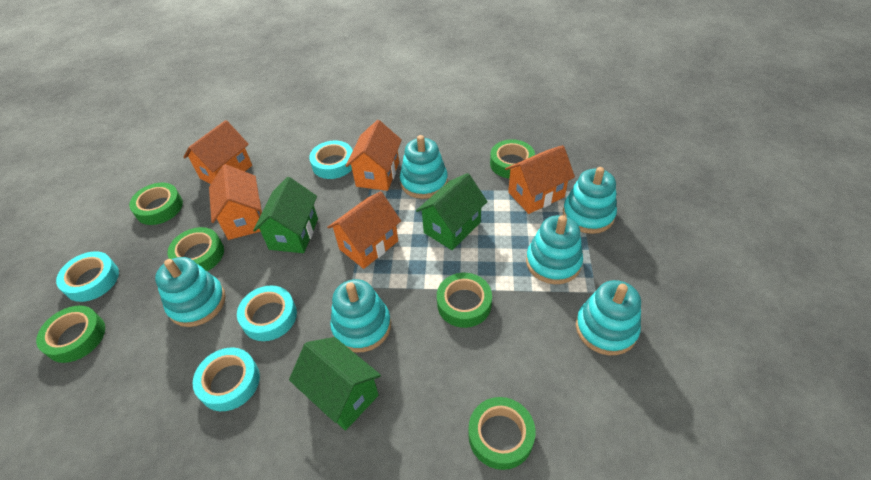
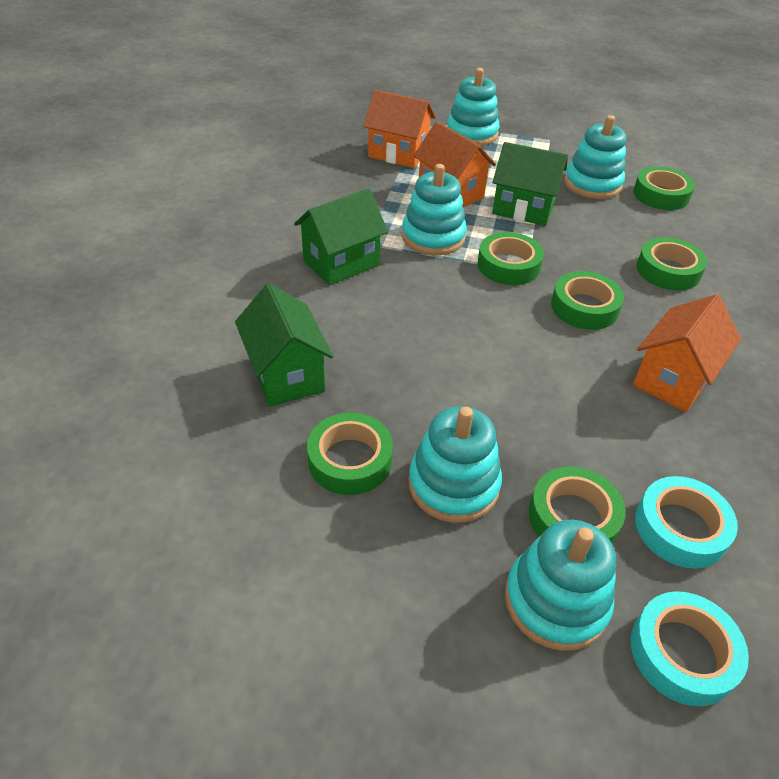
orange house: [183,120,252,184] [209,164,262,240] [327,191,401,269] [346,120,402,191] [505,145,575,214] = 5 -> [363,90,436,168] [414,121,496,207] [633,294,741,412] = 3
turquoise stacking toy: [155,257,226,327] [330,279,391,352] [400,135,448,199] [526,215,583,284] [563,167,617,234] [576,280,641,355] = 6 -> [402,164,467,255] [409,406,502,523] [447,68,500,146] [505,520,616,651] [564,115,627,199] = 5
turquoise tape: [56,251,119,302] [193,348,260,411] [237,286,297,341] [309,140,353,179] = 4 -> [631,591,749,706] [635,476,738,569] = 2

